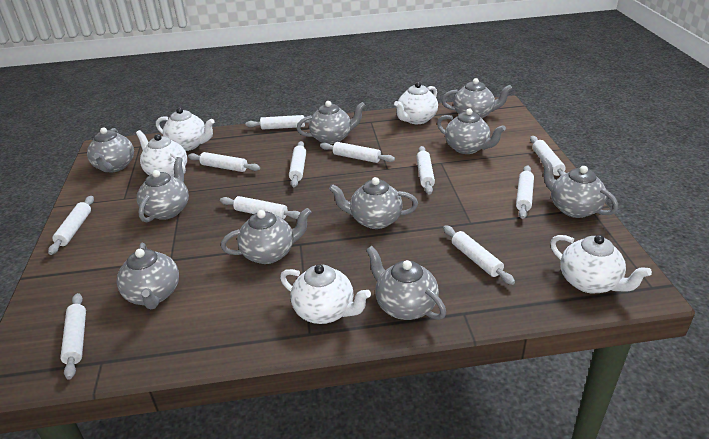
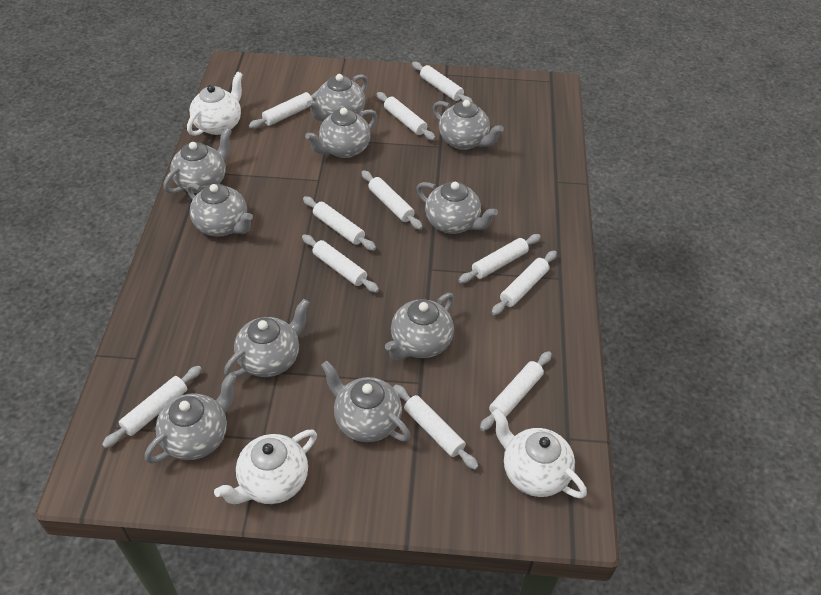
white teapot: [136,130,187,177] [156,107,215,151] [280,264,371,324] [394,82,438,124] [550,235,652,293] = 5 -> [187,72,243,136] [214,430,317,504] [492,409,587,498] = 3

